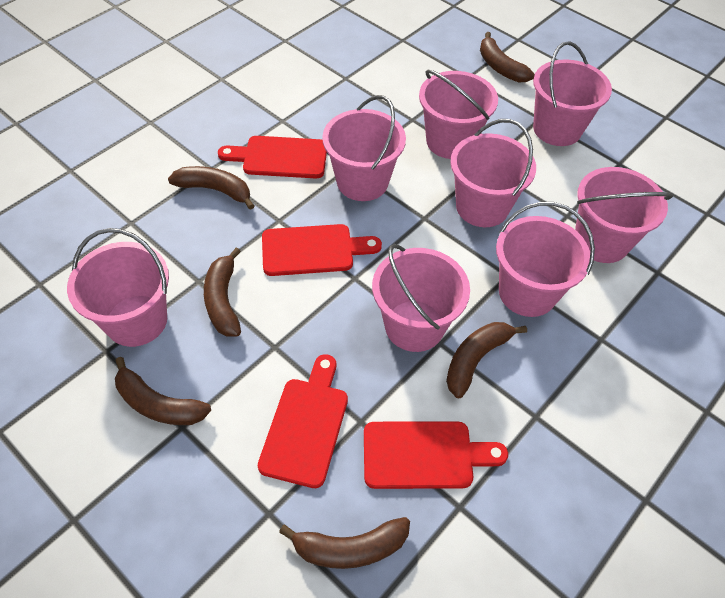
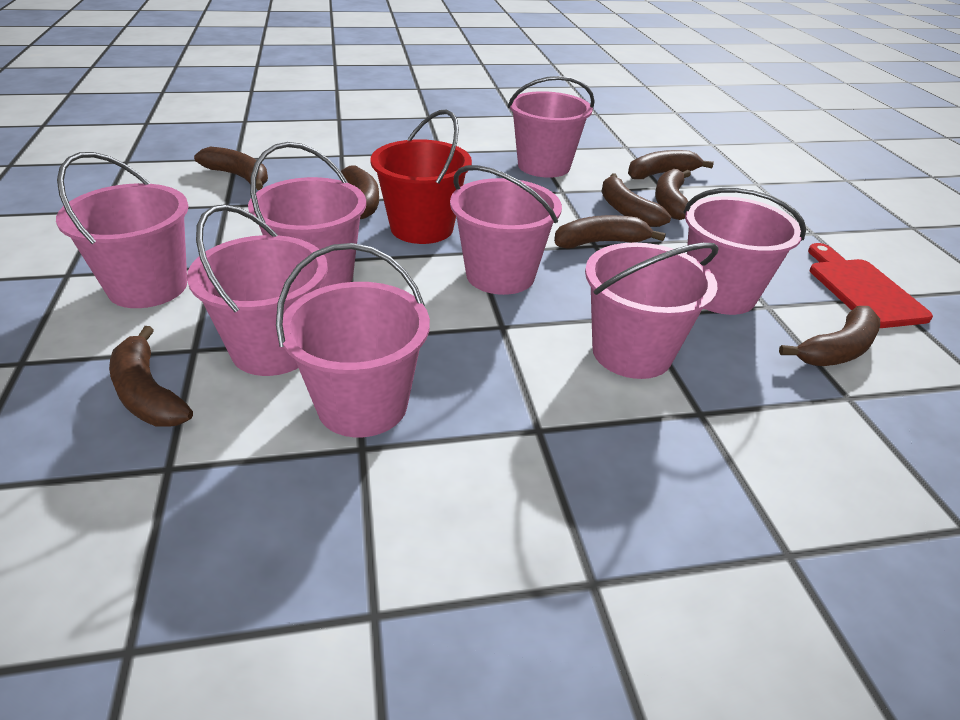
brown banana: [115,357,211,425] [168,166,255,210] [204,248,241,336] [279,517,410,569] [446,322,527,398] [480,32,535,82] = 6 -> [109,326,193,426] [194,147,268,190] [341,166,379,219] [554,215,666,248] [602,173,671,227] [628,150,714,179] [655,169,691,220] [779,306,880,366] = 8
red bucket: none = 0 -> [370,109,472,244] = 1
red cutting board: [218,136,327,178] [258,354,348,488] [262,224,382,276] [364,422,508,489] = 4 -> [808,243,933,328] = 1

